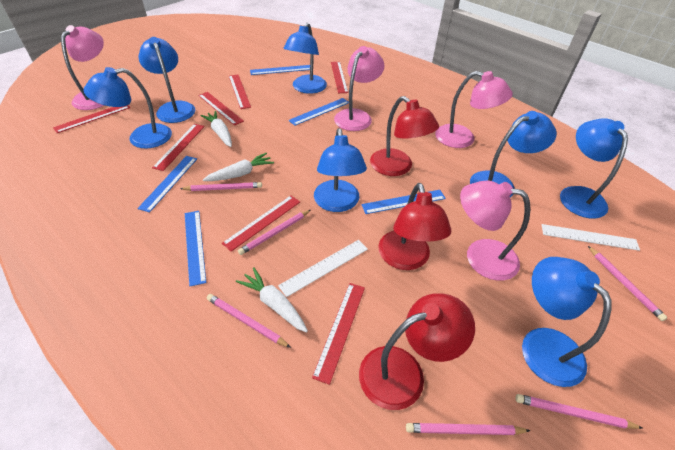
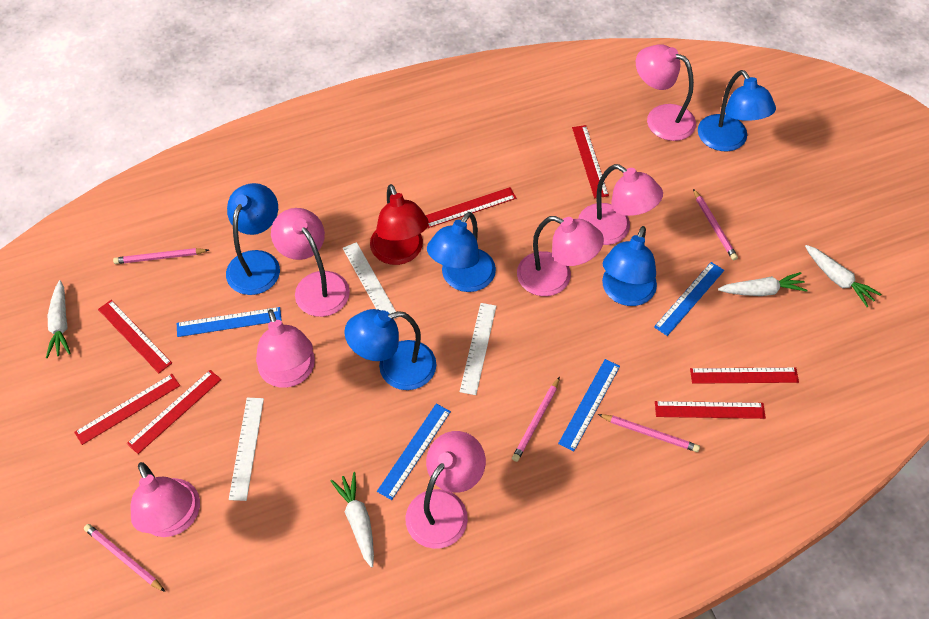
blue lamp: [83,67,172,148] [138,37,195,123] [284,23,327,94] [314,128,367,212] [470,111,557,198] [522,257,612,387] [560,118,628,219] = 7 -> [226,183,280,295] [344,309,436,390] [427,212,496,292] [602,226,657,306] [698,70,776,151] = 5
blue ruler: [137,156,197,212] [185,211,206,286] [250,65,310,75] [288,98,349,126] [361,190,446,214] = 5 -> [177,307,282,337] [377,404,451,500] [558,359,620,452] [654,262,724,336] = 4
pink lamp: [61,25,105,110] [334,46,385,131] [435,71,513,148] [460,180,530,281] = 4 -> [131,462,200,537] [256,309,315,388] [271,208,350,317] [406,431,486,549] [517,216,604,296] [578,164,663,245] [636,44,696,141] = 7
pink pencil: [180,182,262,191] [207,294,291,348] [238,210,310,255] [406,423,531,435] [515,394,642,429] [588,246,667,321] = 6 -> [84,524,165,592] [113,248,209,264] [512,377,560,462] [598,414,700,452] [693,189,738,260] = 5
red lamp: [359,293,475,410] [370,96,439,176] [378,183,451,270] = 3 -> [370,184,429,265] = 1
white carrot: [200,111,232,147] [203,153,274,181] [236,267,308,333] = 3 -> [46,280,71,358] [331,472,374,568] [718,272,808,296] [805,245,882,307] = 4
white ruler: [278,240,368,297] [542,224,640,251] = 2 -> [229,398,264,501] [343,242,398,319] [460,303,496,395] = 3

